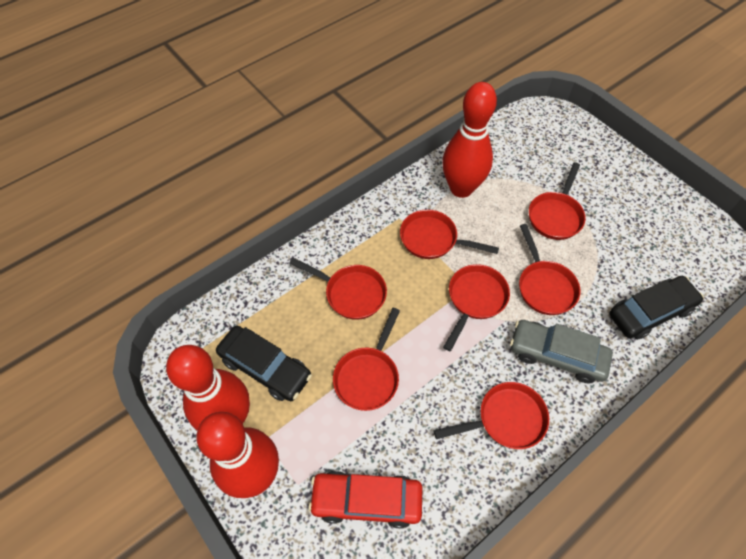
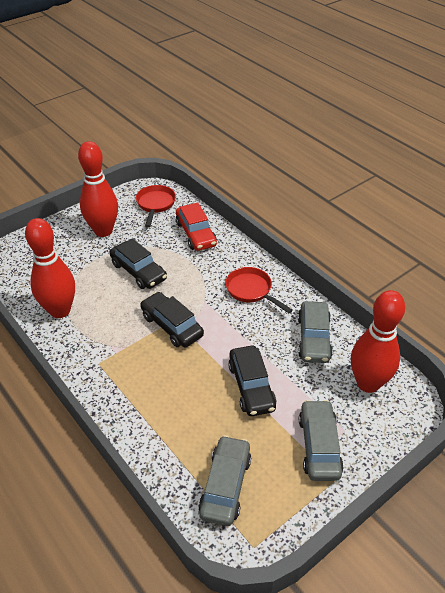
black car: [216,326,312,401] [609,276,704,340] = 2 -> [109,238,167,289] [140,292,204,348] [228,346,276,416] = 3
grey car: [510,320,613,384] = 1 -> [198,435,251,526] [298,301,333,363] [299,400,344,481] = 3
red pan: [289,258,387,320] [333,308,400,411] [400,210,499,259] [434,382,549,449] [443,264,510,351] [519,224,580,315] [529,162,586,240] = 7 -> [136,185,176,228] [226,267,293,313] = 2

